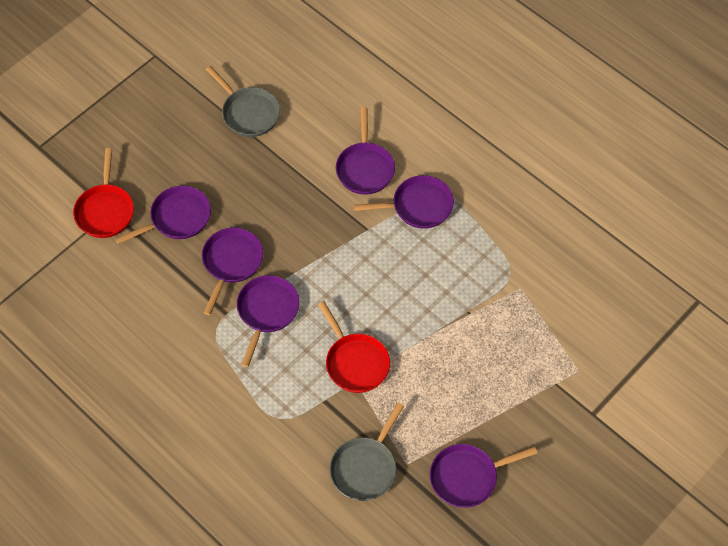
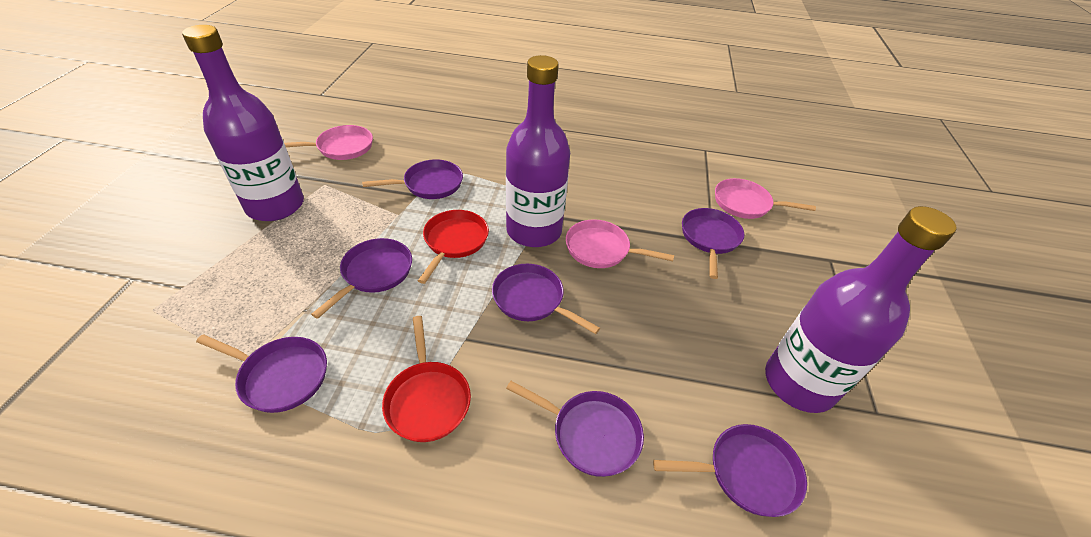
grey pan: [206,66,280,137] [330,403,404,501] = 2 -> none = 0
pink pan: none = 0 -> [284,125,373,160] [566,219,674,268] [715,178,816,219] = 3
purple bottle: none = 0 -> [182,25,304,221] [506,55,570,247] [765,206,957,413] = 3
purple pan: [115,186,211,244] [202,227,263,315] [237,275,299,367] [336,107,395,195] [354,175,454,229] [430,444,538,508] = 6 -> [196,334,327,413] [311,238,412,319] [362,159,463,199] [492,264,600,334] [506,381,644,477] [653,424,807,517] [682,208,744,279] = 7

